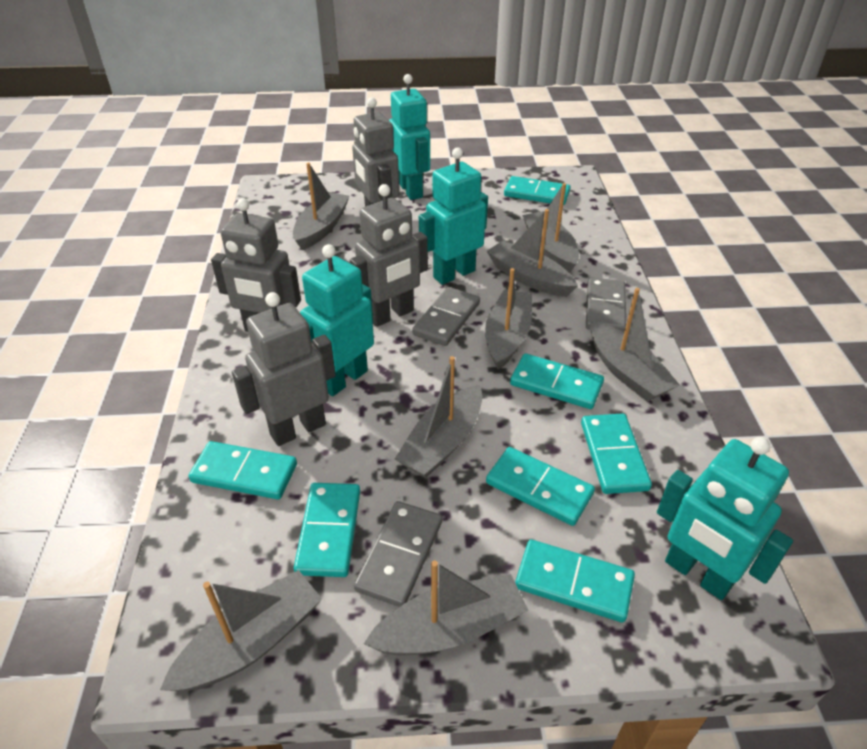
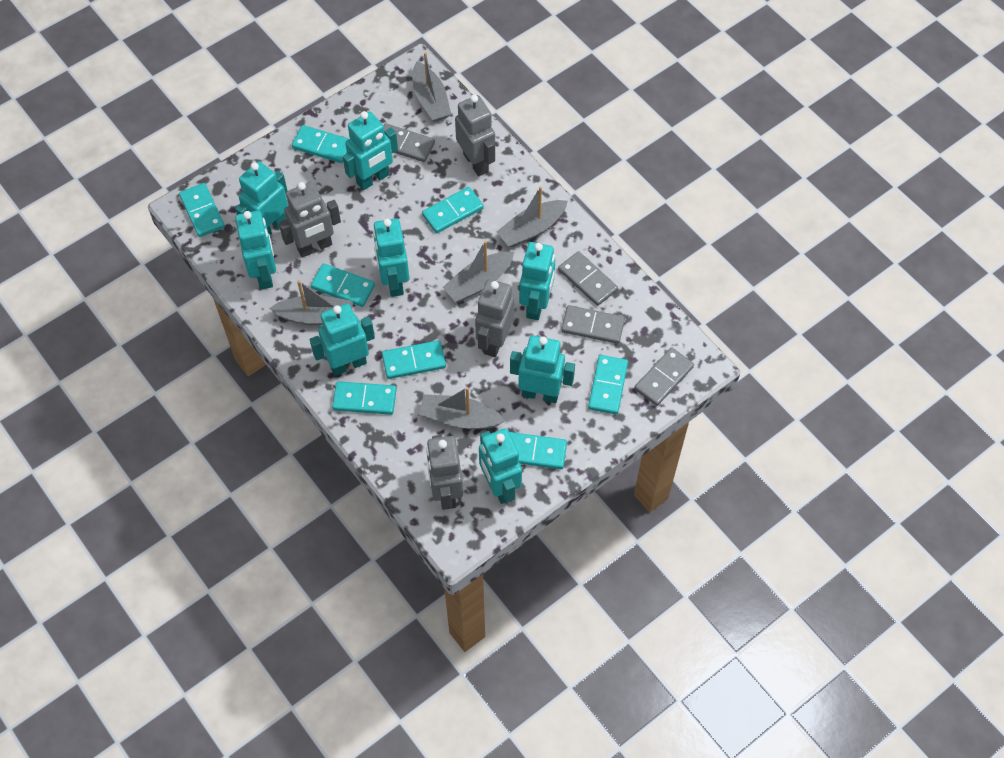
grey boat: [160,570,322,691] [293,163,350,250] [364,561,529,655] [395,356,482,478] [485,268,532,369] [487,209,578,297] [522,183,579,273] [590,288,680,401] = 8 -> [269,280,353,325] [412,52,451,122] [419,387,505,429] [443,241,514,302] [497,187,568,248] = 5
grey domino: [354,501,442,607] [412,287,480,346] [586,277,626,332] = 3 -> [384,123,435,162] [558,251,618,306] [561,305,625,344] [634,347,694,406] = 4
turquoise domino: [189,441,297,499] [294,483,360,577] [486,447,595,526] [504,176,571,205] [510,353,604,409] [515,539,635,622] [581,413,652,494] = 7 -> [179,183,225,237] [292,125,349,163] [311,263,375,307] [332,381,397,415] [382,340,446,379] [422,187,484,233] [509,432,567,469] [588,355,628,415] = 8
turquoise robot: [300,244,374,396] [389,74,430,200] [419,147,488,285] [657,437,793,600] = 4 -> [235,161,288,235] [235,211,276,289] [310,303,375,376] [343,111,398,190] [373,218,409,297] [479,428,522,504] [510,335,575,403] [519,242,555,320] = 8

